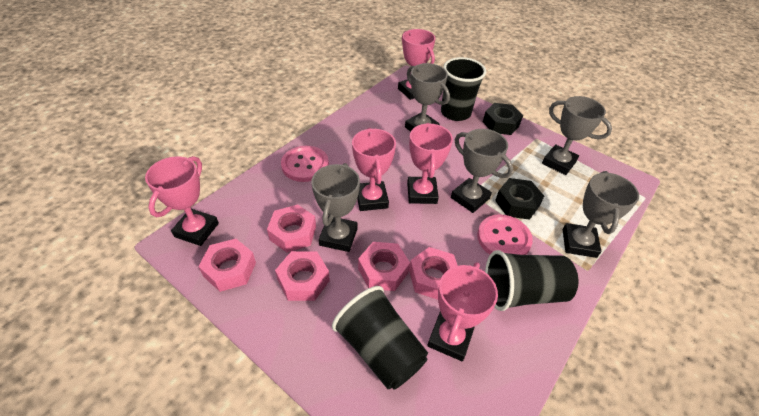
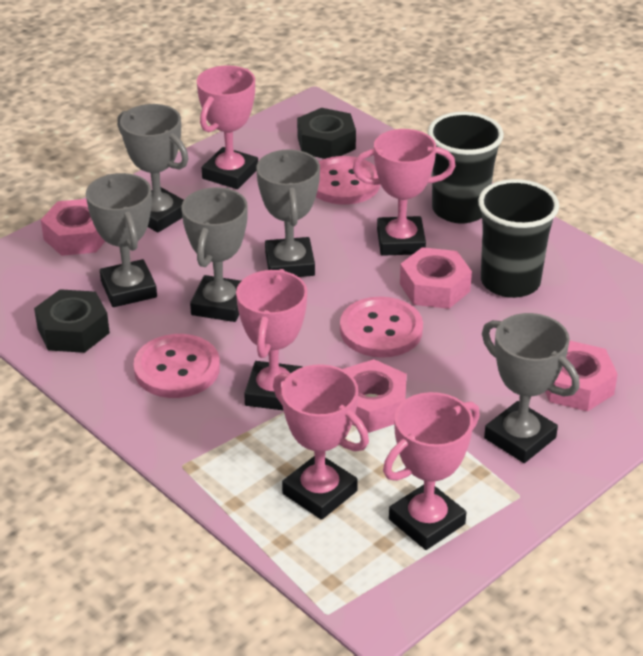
black cup: [332,286,428,390] [441,57,486,121] [485,250,579,311] = 3 -> [428,112,504,224] [478,179,559,298] = 2
pink button: [281,146,329,182] [477,214,533,255] = 2 -> [133,334,220,398] [316,156,380,205] [340,297,423,358] = 3
pink nut: [198,239,256,292] [267,205,316,253] [275,251,330,301] [358,242,410,291] [409,247,458,300] = 5 -> [41,199,105,256] [342,359,407,433] [400,247,472,309] [545,340,618,412] = 4

